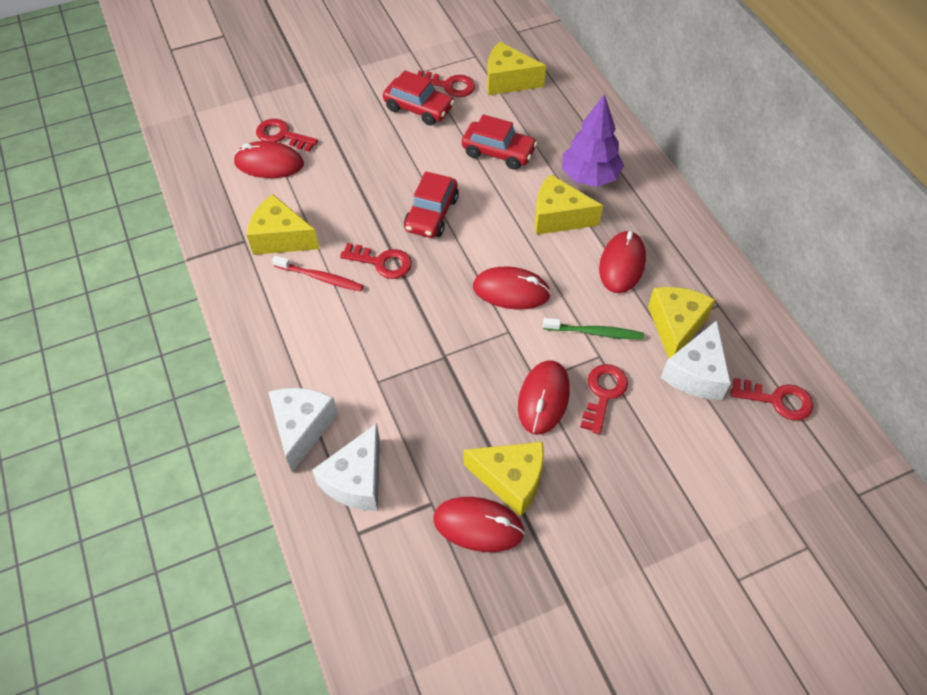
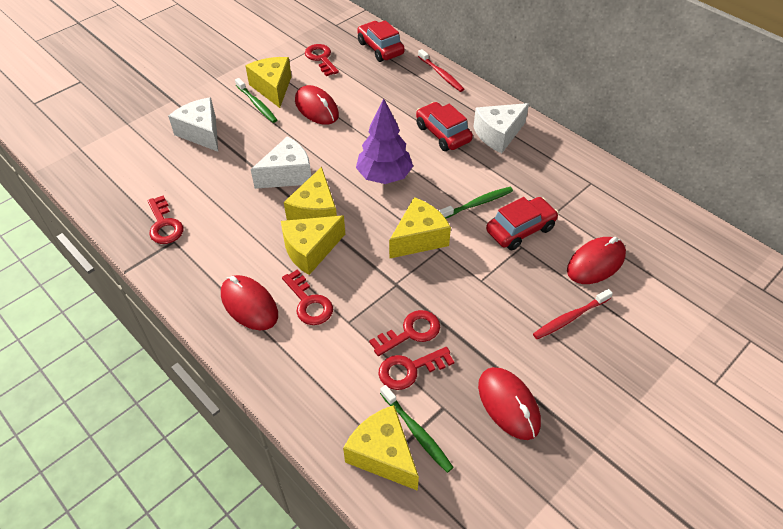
green toothbrush: [543,318,644,340] = 1 -> [235,78,277,123] [380,385,454,473] [439,187,513,218] = 3
red mouse: [233,141,304,178] [433,497,525,552] [473,266,551,310] [518,360,570,435] [599,231,646,293] = 5 -> [221,275,278,330] [295,85,339,125] [478,367,541,440] [567,237,626,284] = 4
red toothbrush: [272,255,364,291] = 1 -> [418,49,464,92] [533,289,613,339] = 2

